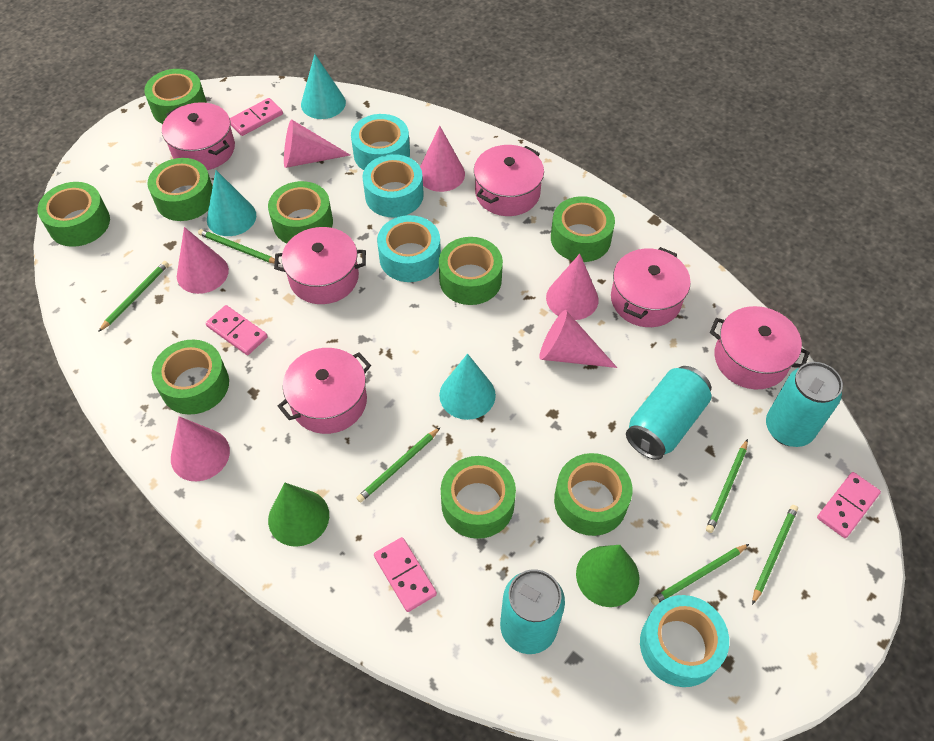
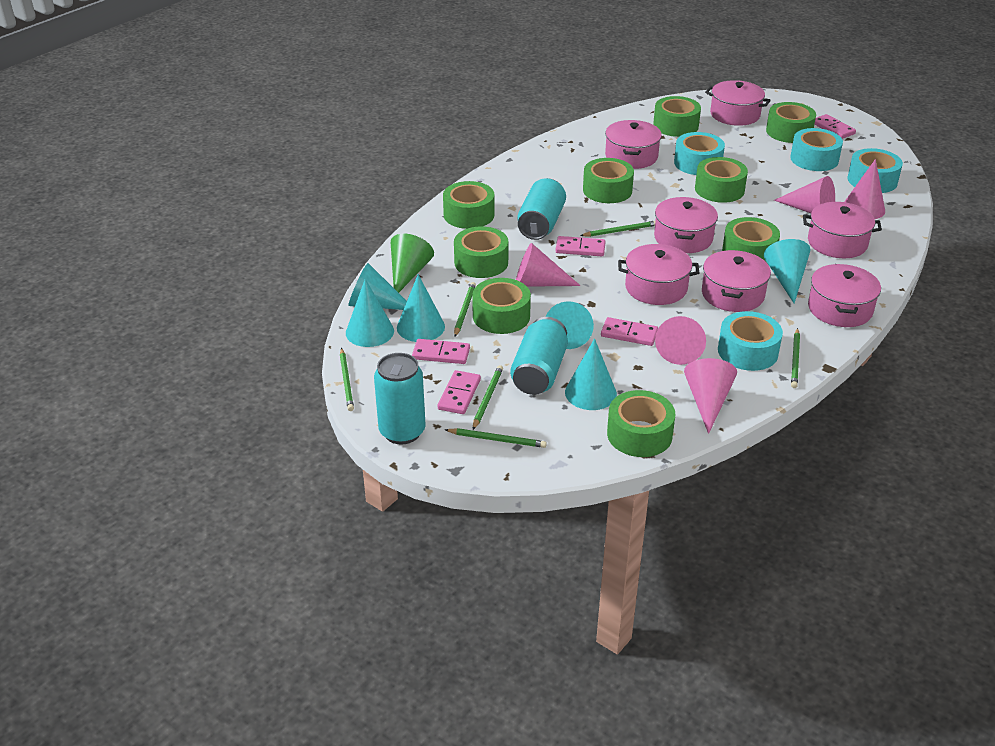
green cone: [268,483,329,547] [576,545,639,607] = 2 -> [391,234,434,293] = 1
pink cone: [171,416,230,481] [177,227,229,294] [284,119,350,168] [420,126,465,192] [539,310,617,368] [546,254,599,320] = 6 -> [516,243,581,287] [655,316,706,365] [684,358,737,434] [774,176,835,213] [844,159,885,219] = 5
pink domino: [206,305,268,355] [230,98,283,136] [374,537,437,612] [817,472,881,538] = 4 -> [412,339,470,364] [438,370,481,414] [556,236,606,256] [601,317,658,346] [814,114,856,139] = 5
pink pot: [162,102,235,170] [274,227,366,304] [278,348,371,434] [474,145,544,216] [611,247,691,327] [710,306,810,389] = 6 -> [605,120,662,169] [618,244,699,305] [654,197,718,253] [702,250,771,312] [705,80,771,126] [803,202,882,258] [808,264,881,327] = 7
turquoise cone: [207,170,256,236] [301,54,346,119] [439,354,496,420] = 3 -> [346,279,394,347] [348,263,407,310] [397,274,445,342] [546,301,594,349] [565,338,617,410] [764,239,810,303] = 6

